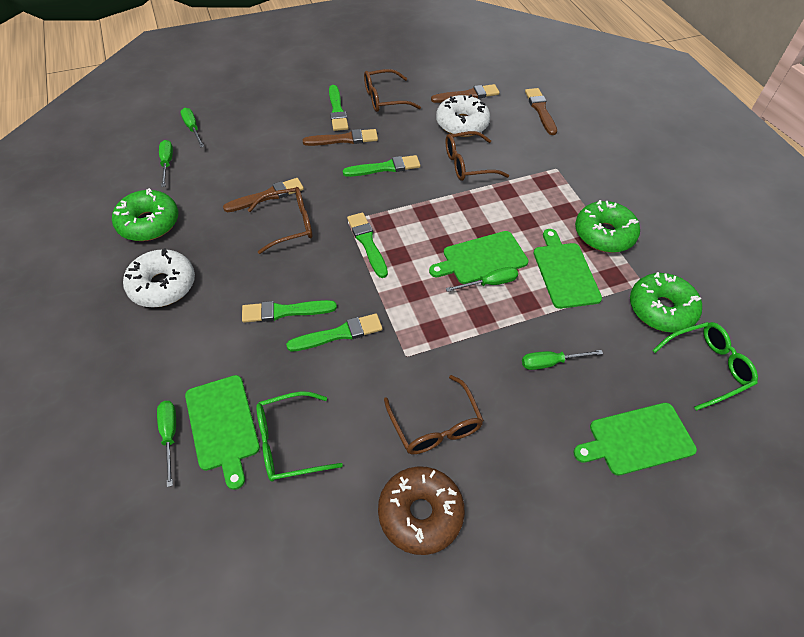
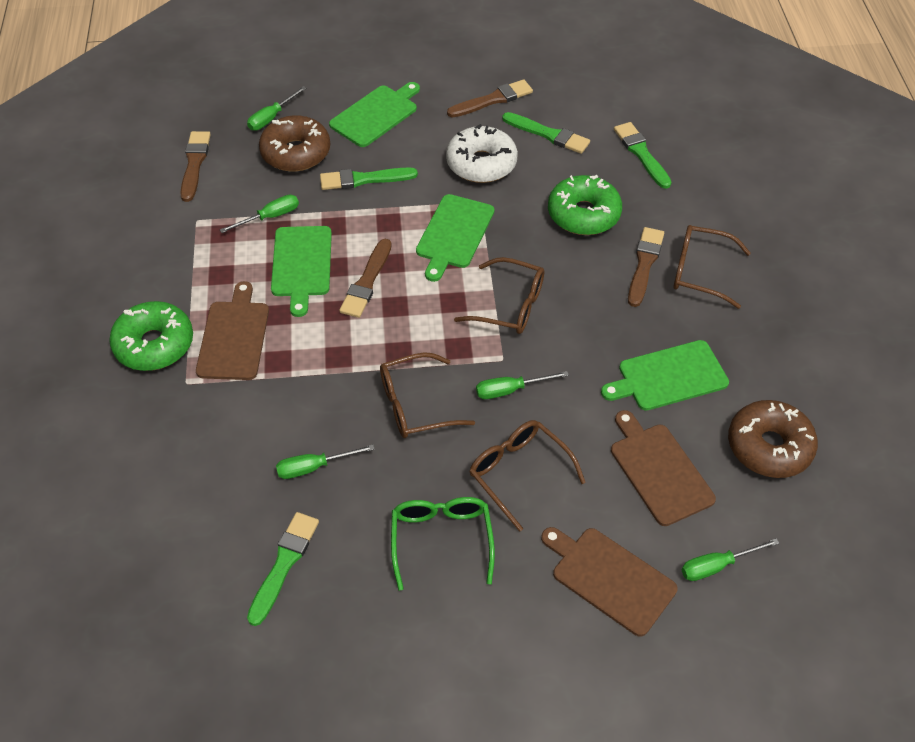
brown cutting board: none = 0 -> [196,281,269,380] [541,527,678,637] [611,410,716,526] = 3
brown donut: [378,466,465,555] = 1 -> [259,115,330,171] [728,400,818,478] = 2
green brush: [242,300,337,323] [286,314,382,352] [329,85,348,131] [343,155,420,177] [347,212,388,278] = 5 -> [247,512,319,626] [320,168,418,190] [502,112,590,154] [614,122,672,189] = 4
green donut: [112,188,178,241] [575,200,640,253] [630,272,702,333] = 3 -> [109,301,193,371] [548,175,622,235] = 2
green glasses: [256,391,343,482] [652,322,758,411] = 2 -> [391,497,495,591] = 1
white donut: [123,248,195,307] [436,95,490,137] = 2 -> [446,124,518,183] = 1

